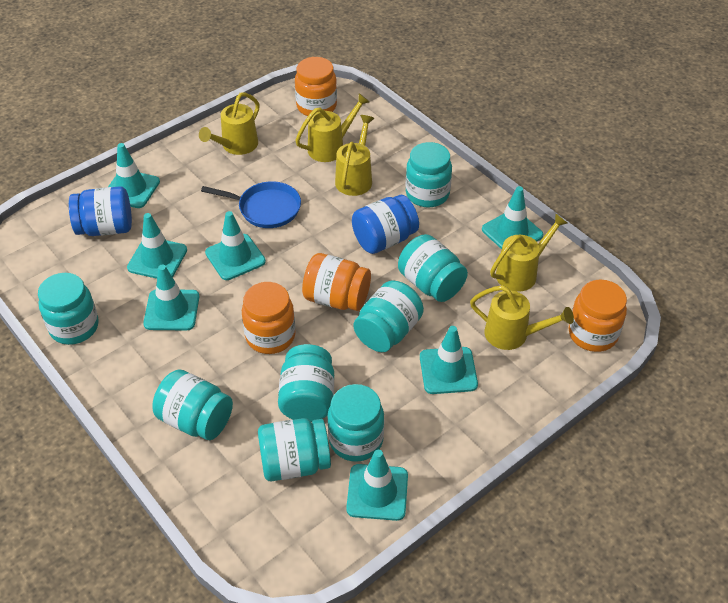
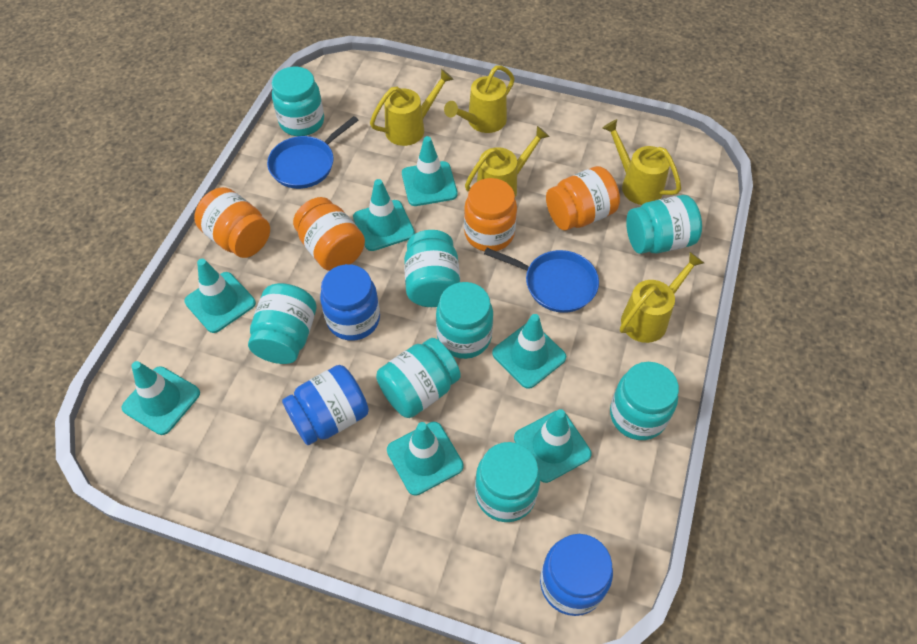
blue jar: [69,186,132,236] [352,195,419,254] = 2 -> [282,365,369,445] [320,264,380,341] [540,534,613,616] = 3
blue pan: [201,181,301,228] = 1 -> [267,116,358,189] [484,248,599,313] = 2

